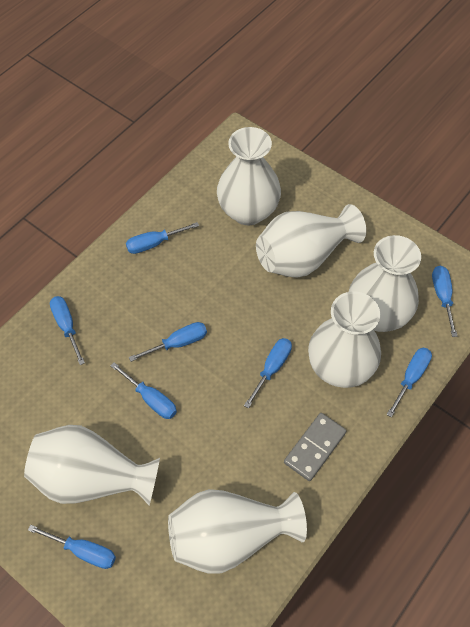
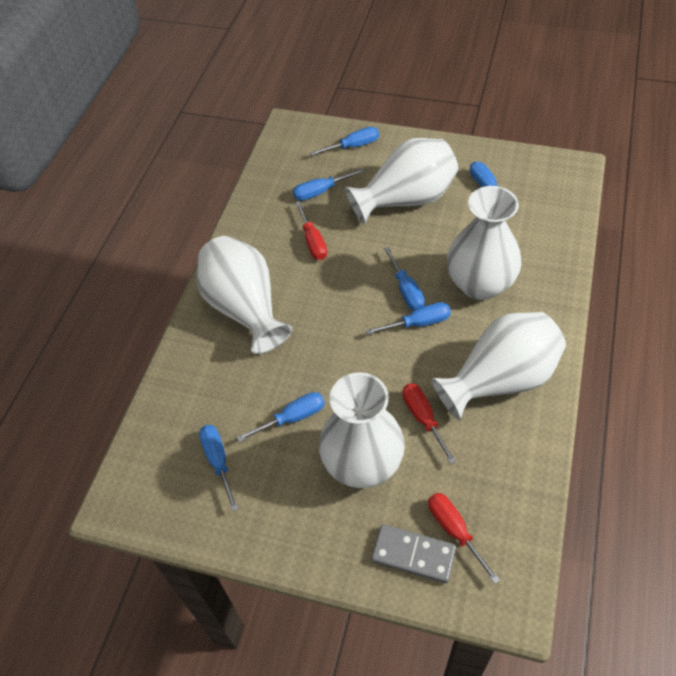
blue screwdriver: [28,525,116,569] [50,296,85,365] [111,362,177,419] [126,222,199,254] [129,322,207,362] [244,338,292,408] [386,348,432,417] [432,266,457,337] = 8 -> [199,425,238,512] [236,392,325,442] [293,168,365,201] [310,127,379,156] [366,302,451,335] [384,247,425,310] [470,162,518,213] = 7
red screwdriver: none = 0 -> [295,201,327,260] [403,383,457,464] [428,493,500,584] = 3
white vase: [24,425,160,505] [168,489,307,574] [217,127,281,225] [256,204,366,277] [308,291,381,388] [349,235,421,332] = 6 -> [197,236,292,354] [319,372,405,488] [345,138,458,224] [431,312,566,420] [447,186,521,300] = 5

